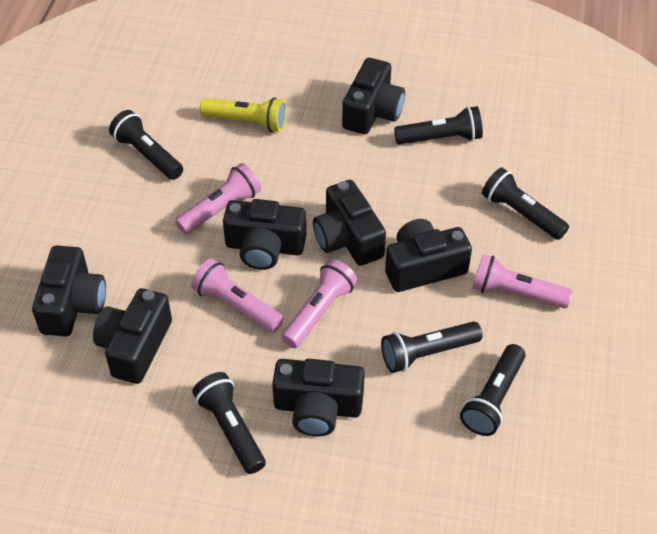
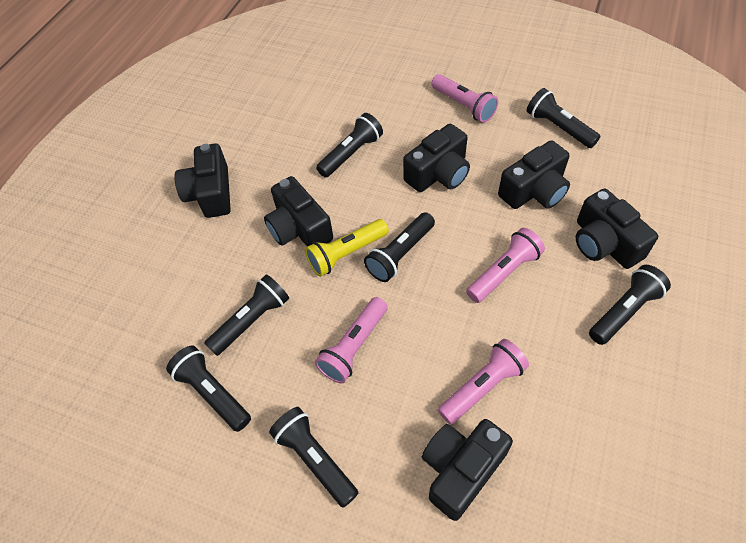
black camera: [32,245,106,336] [93,288,172,384] [223,199,306,270] [272,359,365,436] [313,180,386,266] [342,58,405,134] [385,219,472,292] = 7 -> [174,144,231,218] [264,176,333,247] [403,124,470,192] [422,419,513,521] [498,140,570,209] [576,189,658,269] = 6
black flashlight: [109,110,183,180] [192,372,266,474] [381,321,483,373] [394,106,483,145] [460,344,526,436] [482,167,569,240] = 6 -> [166,345,251,432] [204,274,289,356] [269,407,358,508] [316,113,383,178] [364,212,435,282] [527,88,600,148] [589,265,671,345] = 7

